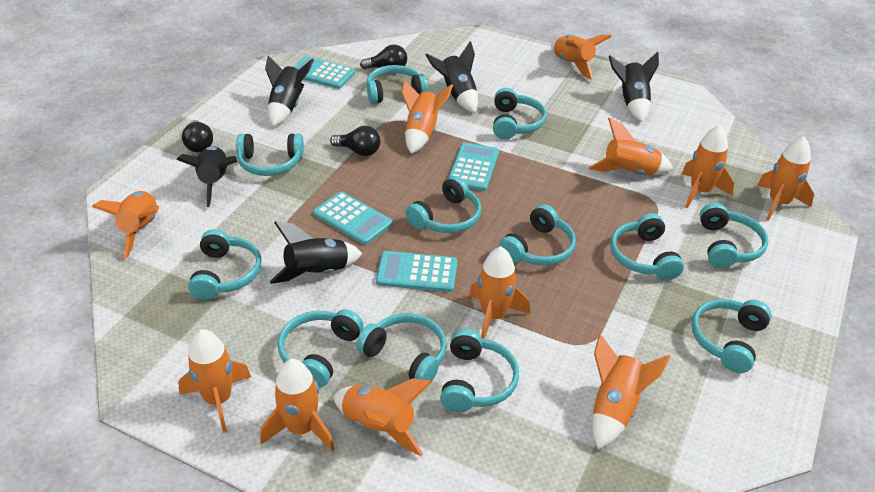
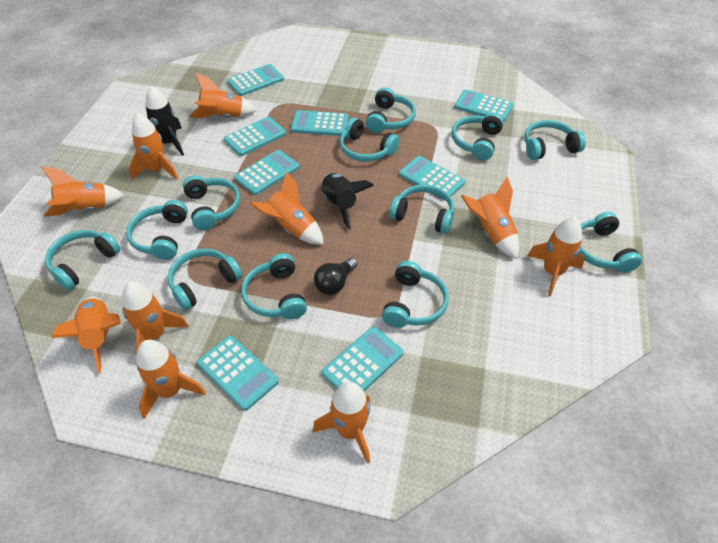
black light bulb: [182,120,213,152] [330,126,380,156] [360,44,407,69] = 3 -> [314,257,357,295] = 1
black rocket: [177,146,237,207] [265,56,314,127] [270,221,362,284] [426,41,478,113] [609,51,659,122] = 5 -> [145,86,184,156] [320,173,374,230] = 2
orange rocket: [92,191,159,258] [178,329,251,433] [260,359,335,451] [333,378,432,456] [402,79,453,154] [469,246,530,339] [551,35,612,80] [589,118,673,175] [592,334,670,449] [682,125,734,208] [757,137,814,221] = 11 -> [41,166,125,217] [51,297,121,373] [122,282,189,355] [129,113,179,180] [136,340,206,419] [189,73,257,118] [250,171,324,245] [313,382,370,464] [461,177,519,259] [528,217,584,296] = 10
turquoise calculator: [294,56,355,89] [313,192,393,245] [376,251,457,292] [448,143,499,191] = 4 -> [197,336,279,411] [224,117,286,156] [227,64,284,96] [234,150,300,195] [291,110,348,136] [322,327,404,391] [399,156,465,201] [454,90,513,121] = 8

